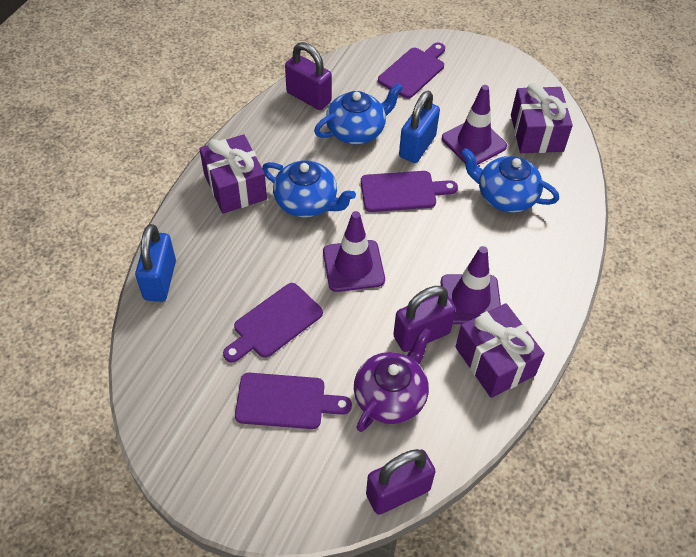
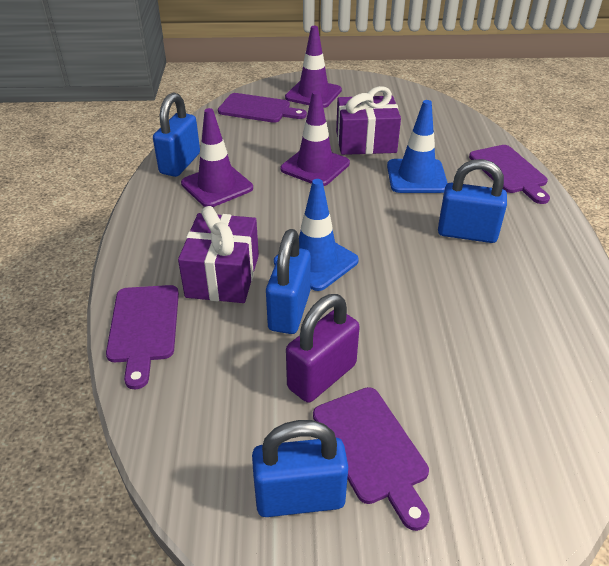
blue padlock: [135,224,176,302] [399,91,440,163] = 2 -> [153,93,200,177] [252,420,348,517] [266,229,311,334] [438,159,507,243] = 4
blue teapot: [262,160,356,218] [314,83,403,144] [461,148,559,213] = 3 -> none = 0
blue traffic cone: none = 0 -> [274,179,359,291] [387,100,448,193] = 2
purple gift: [199,134,267,214] [456,304,545,398] [511,83,573,153] = 3 -> [178,206,259,303] [336,86,401,155] = 2
purple padlock: [285,42,332,110] [366,449,436,515] [393,286,456,352] = 3 -> [286,294,360,403] = 1
purple teapot: [354,327,431,432] = 1 -> none = 0

